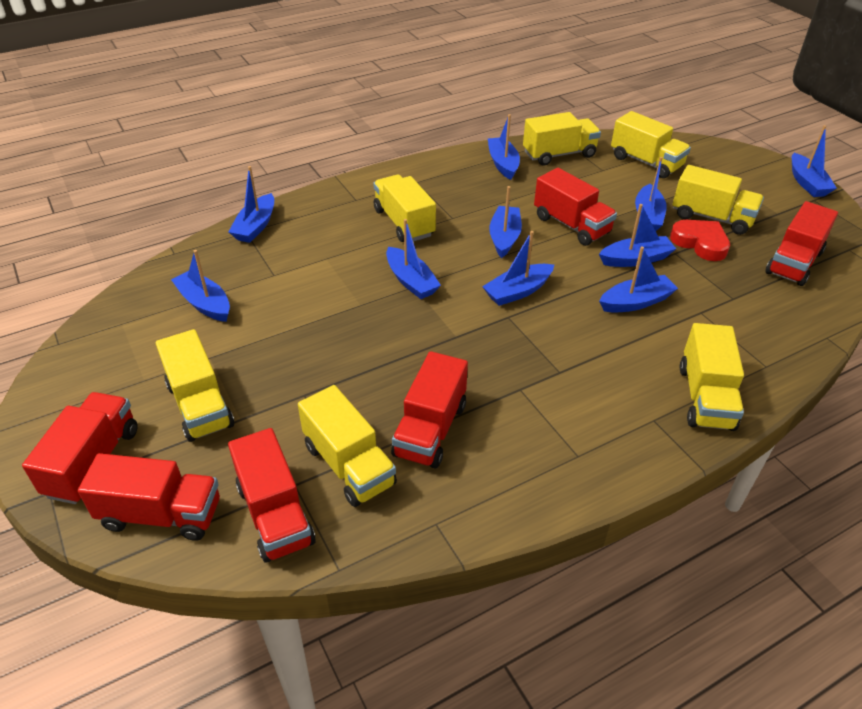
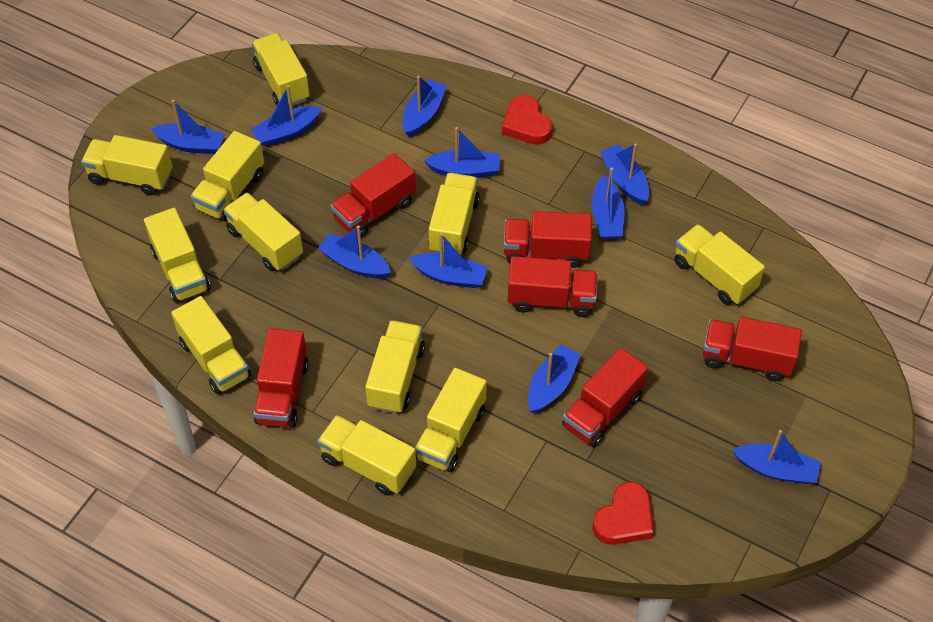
red heart: [670,220,730,261] = 1 -> [502,95,552,145] [593,482,654,545] = 2
yellow truck: [156,329,234,442] [298,385,397,507] [373,175,436,242] [523,112,601,166] [611,111,691,178] [673,165,764,235] [680,323,744,431] = 7 -> [81,135,173,196] [144,208,211,303] [171,296,251,394] [191,131,264,221] [223,193,303,271] [252,33,310,107] [317,415,416,495] [365,320,425,414] [415,368,487,472] [428,173,480,255] [674,224,765,305] = 11

